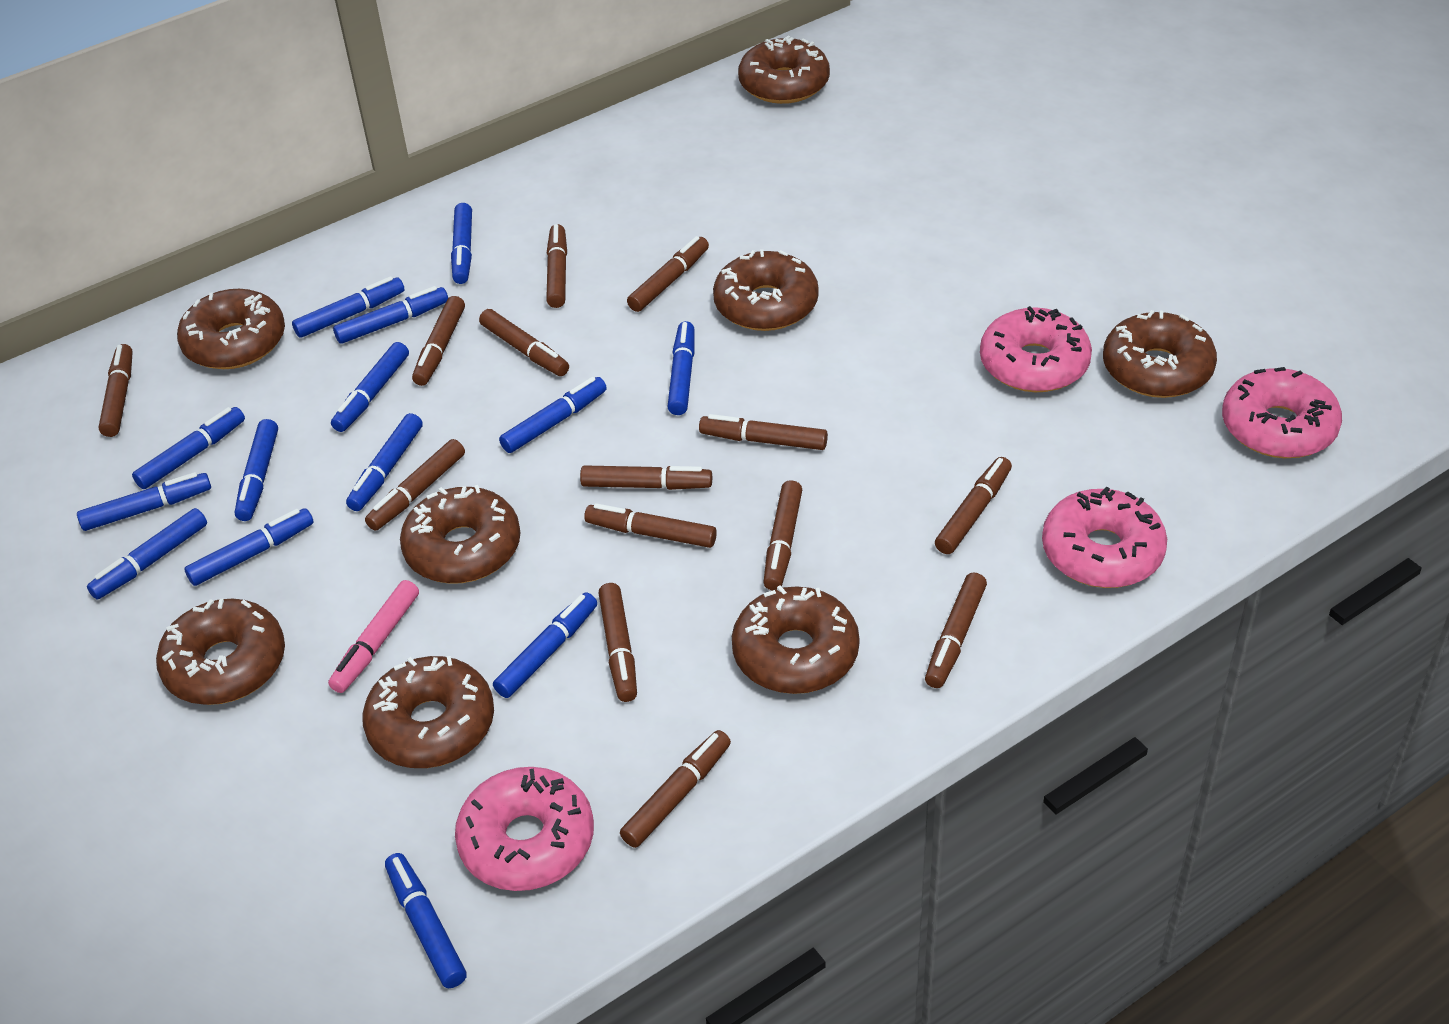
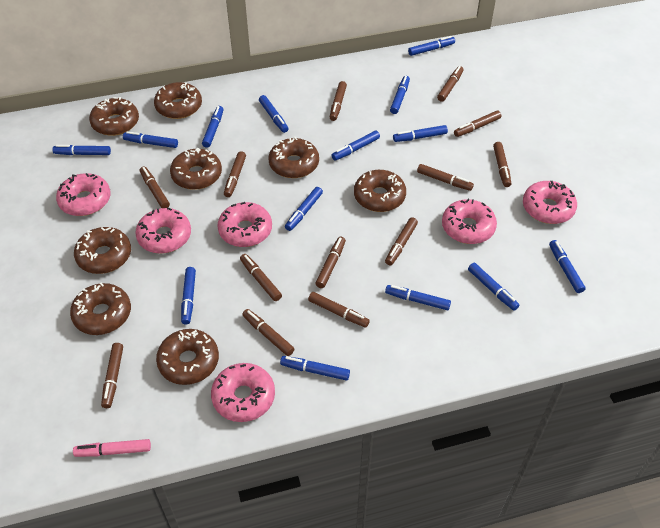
brown marker: [99,344,133,437] [365,439,465,531] [412,296,465,386] [479,309,569,376] [546,224,567,308] [580,465,712,490] [584,503,717,548] [599,583,637,702] [620,730,731,848] [627,236,709,312] [699,414,828,450] [763,480,802,590] [925,572,987,688] [935,457,1012,554] = 14 -> [101,343,123,408] [140,167,170,208] [224,151,246,197] [240,254,282,301] [242,309,294,356] [308,292,370,327] [315,237,346,288] [330,81,347,121] [385,217,418,265] [417,164,474,191] [437,66,463,102] [454,111,501,137] [493,142,511,187] = 13
pink donut: [455,767,594,891] [980,306,1092,392] [1042,487,1167,588] [1222,367,1342,458] = 4 -> [56,173,111,216] [135,208,191,254] [211,363,275,422] [217,202,272,247] [442,199,497,244] [523,181,577,224] = 6

